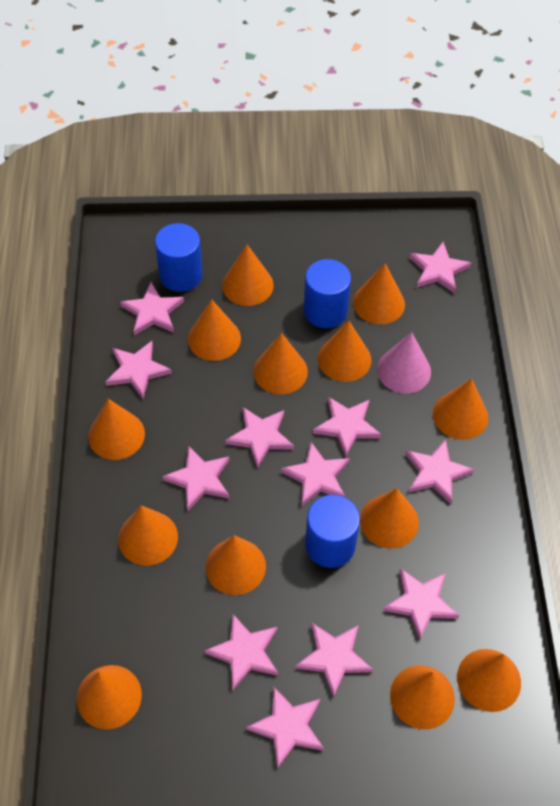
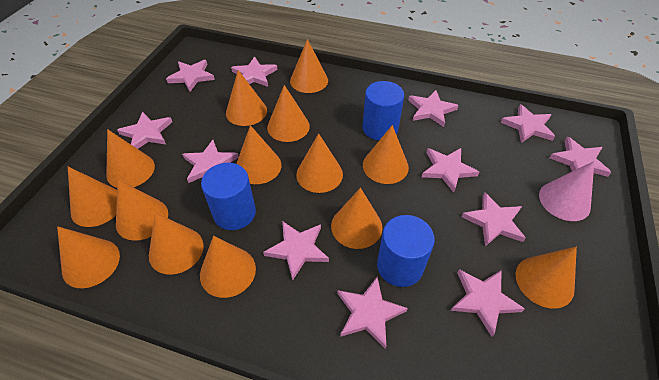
orange cone: [77,665,142,730] [88,399,145,460] [118,505,178,566] [188,299,241,361] [206,535,266,595] [222,245,274,306] [253,333,308,394] [318,321,371,382] [353,263,405,324] [360,488,419,549] [390,665,455,729] [433,379,488,440] [457,649,521,712] = 13 -> [57,226,120,288] [68,167,117,227] [106,129,155,188] [116,180,168,241] [149,213,204,275] [200,236,256,298] [226,70,267,126] [236,125,281,184] [267,85,310,142] [290,39,328,93] [296,133,343,193] [331,188,382,249] [363,125,409,184] [516,247,577,309] = 14

